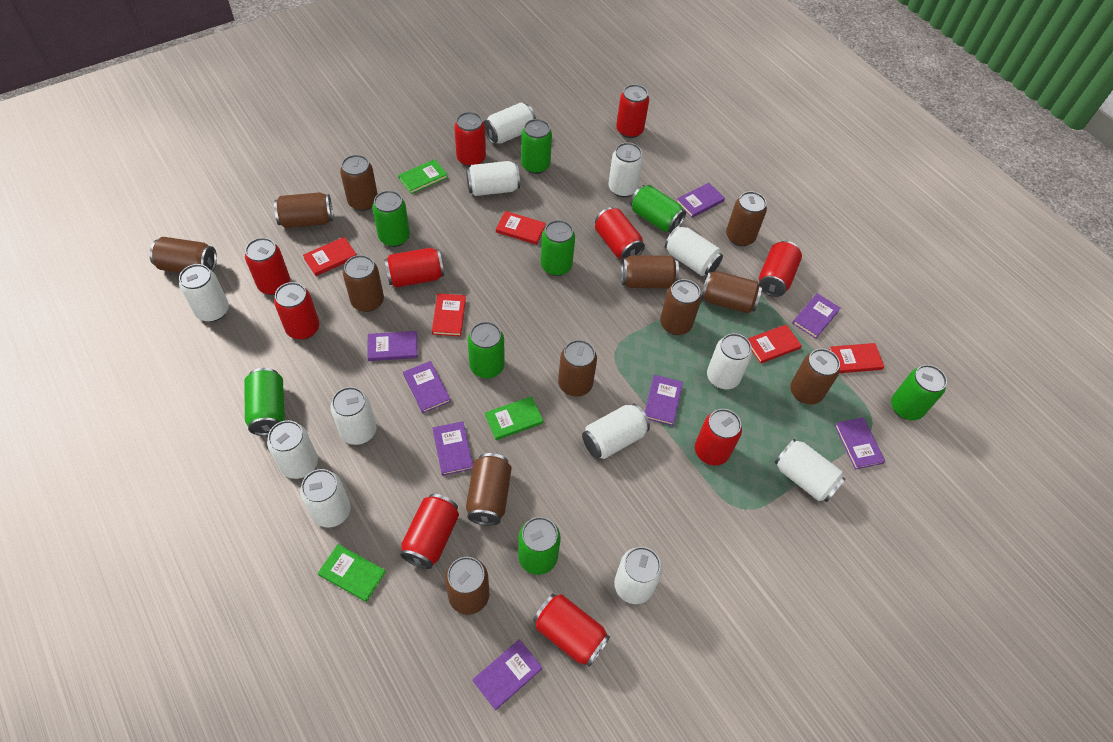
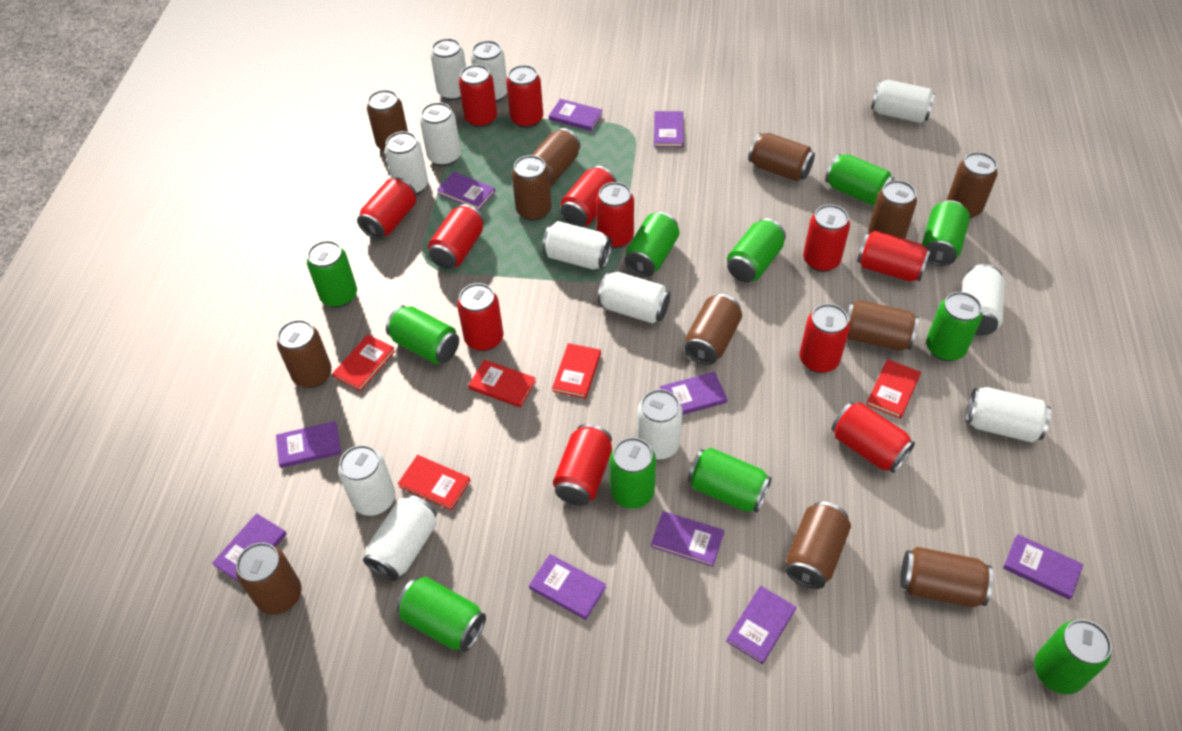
green book: [318,544,386,602] [398,159,448,194] [485,396,543,440] = 3 -> none = 0
green can: [244,368,285,436] [372,190,410,247] [468,321,505,378] [518,517,561,575] [521,119,552,174] [541,220,575,276] [630,185,686,233] [891,365,947,420] = 8 -> [307,240,357,308] [386,305,459,364] [396,577,486,652] [609,437,656,509] [625,212,679,277] [688,448,772,513] [727,218,786,282] [825,154,894,206] [922,200,970,266] [926,292,982,361] [1034,620,1112,694] = 11
purple book: [367,331,418,361] [403,361,451,413] [432,421,473,476] [473,640,543,710] [645,375,683,426] [676,183,725,218] [792,293,840,339] [834,417,885,470] = 8 -> [212,513,287,582] [276,421,341,468] [437,172,495,210] [529,554,606,620] [549,99,603,131] [651,511,724,567] [654,111,684,147] [660,372,727,415] [726,585,796,664] [1003,534,1083,600] = 10
red can: [245,238,290,295] [274,282,320,340] [384,248,444,288] [400,494,459,569] [454,112,486,167] [533,594,610,667] [595,207,645,259] [616,84,649,138] [695,409,742,465] [759,241,802,297] = 10 -> [357,178,416,240] [428,204,484,269] [457,283,503,351] [459,65,497,128] [506,65,543,128] [553,424,612,505] [561,166,617,227] [596,182,634,248] [800,304,850,373] [803,204,850,272] [832,402,915,473] [857,231,931,282] = 12

